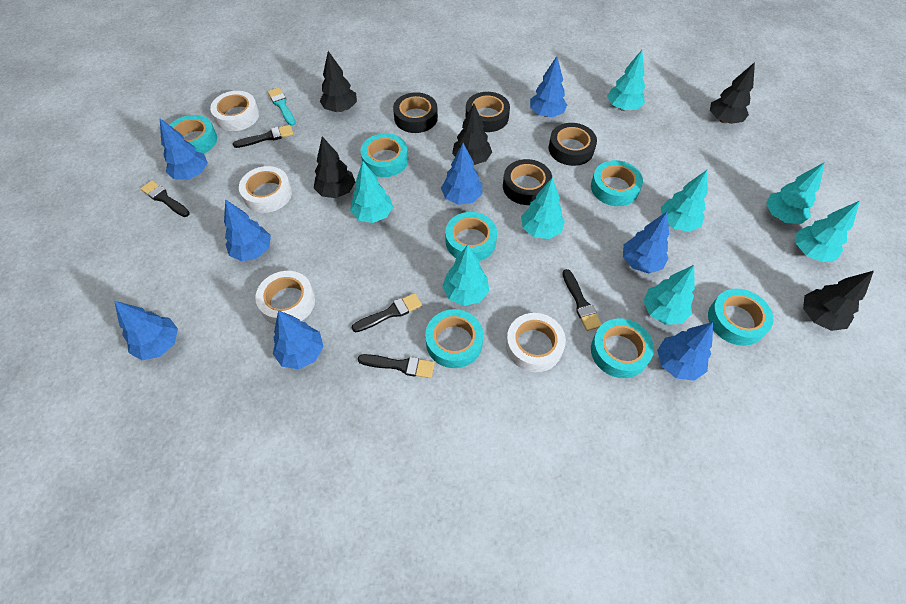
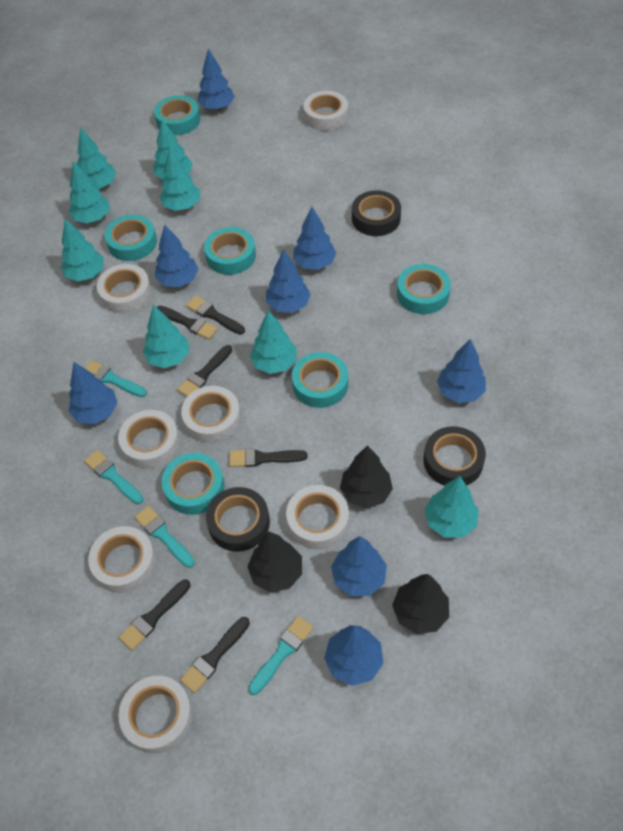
black brush: [140,180,190,217] [233,125,293,148] [351,293,422,332] [358,354,435,378] [562,269,602,331] = 5 -> [119,580,190,650] [156,306,218,339] [177,345,232,397] [180,617,250,693] [186,296,245,334] [229,448,308,467] = 6
black tape: [393,92,438,133] [466,92,510,132] [503,159,552,205] [548,123,597,166] = 4 -> [206,487,270,552] [352,190,401,236] [423,426,486,486] = 3
black tree: [314,136,355,198] [320,51,357,112] [452,104,492,165] [710,62,755,124] [803,271,874,331] = 5 -> [247,532,302,593] [340,445,393,508] [392,574,449,634] = 3
turquoise brush: [268,87,296,126] = 1 -> [84,450,143,504] [85,360,147,397] [135,506,195,568] [248,616,313,695] = 4
turquoise tape: [170,115,217,154] [360,133,408,177] [425,309,483,368] [445,212,497,261] [591,160,643,206] [591,318,654,378] [708,289,774,346] = 7 -> [105,215,157,261] [154,95,200,135] [162,453,224,515] [204,227,256,275] [292,352,348,408] [397,264,451,314] = 6
white tape: [210,91,259,131] [239,166,292,213] [256,271,315,325] [506,313,566,372] = 4 -> [88,526,156,593] [97,264,151,313] [118,410,180,469] [118,676,193,753] [181,386,241,443] [286,485,349,550] [303,91,348,131] = 7

